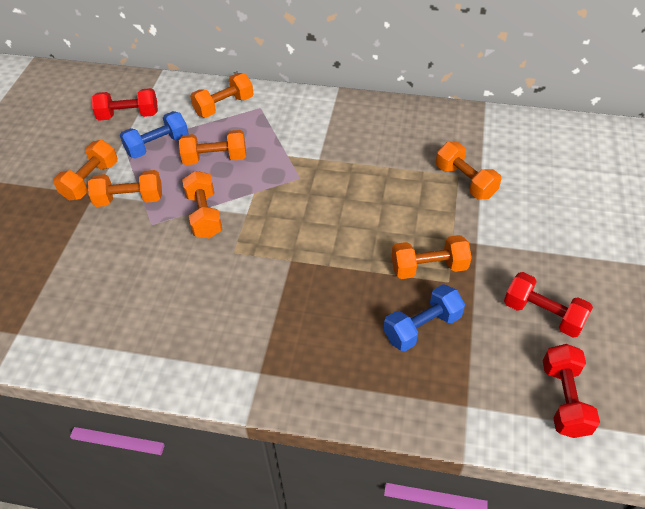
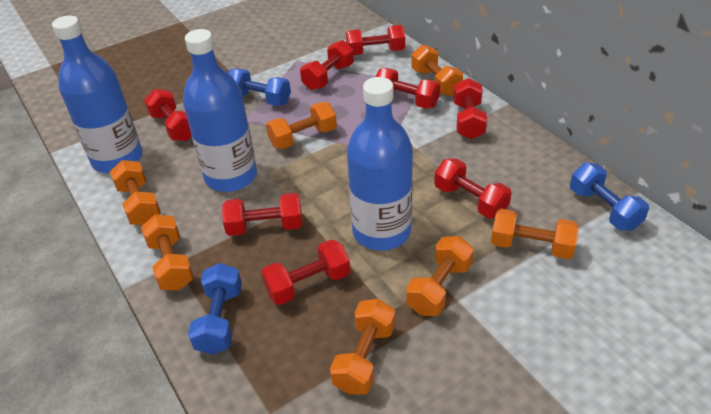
blue bottle: none = 0 -> [52,16,143,174] [183,29,257,192] [347,77,413,251] = 3
blue dumbbell: [120,111,189,159] [384,284,465,351] = 2 -> [188,263,242,355] [229,68,291,106] [570,163,649,231] = 3
red dumbbell: [92,88,158,121] [504,272,593,338] [543,344,600,438] = 3 -> [144,89,191,141] [222,193,302,236] [261,239,350,305] [300,40,354,90] [346,25,405,55] [376,68,440,109] [434,158,512,218] [453,78,487,139] = 8

